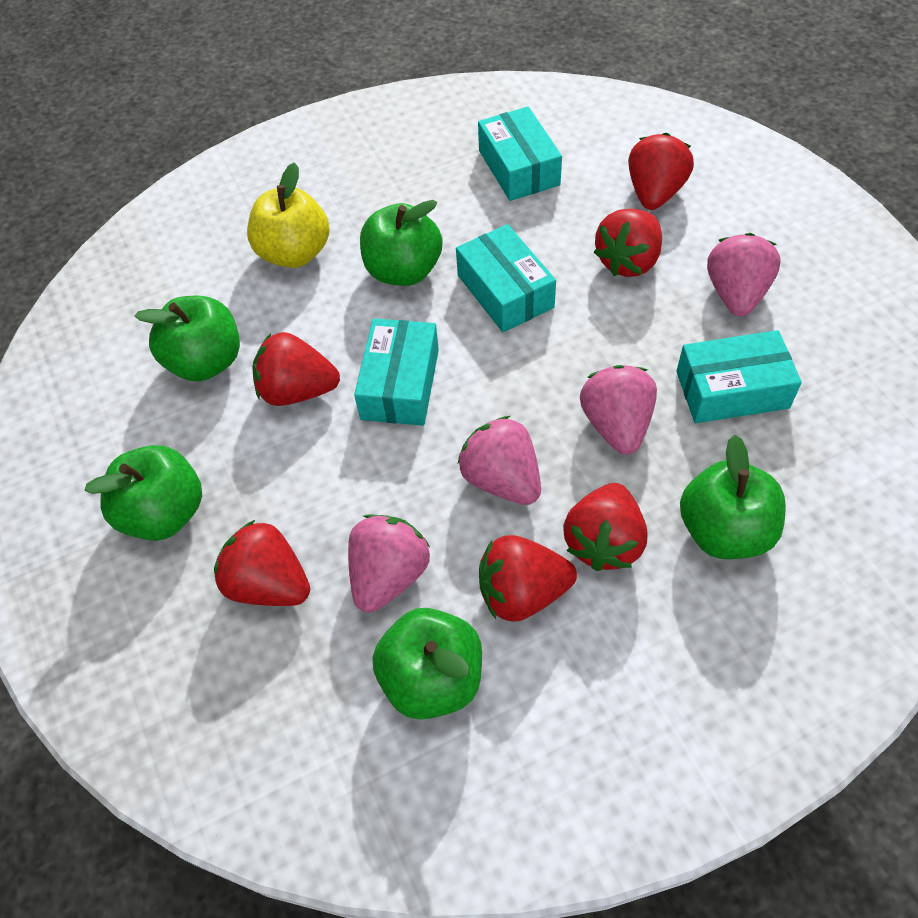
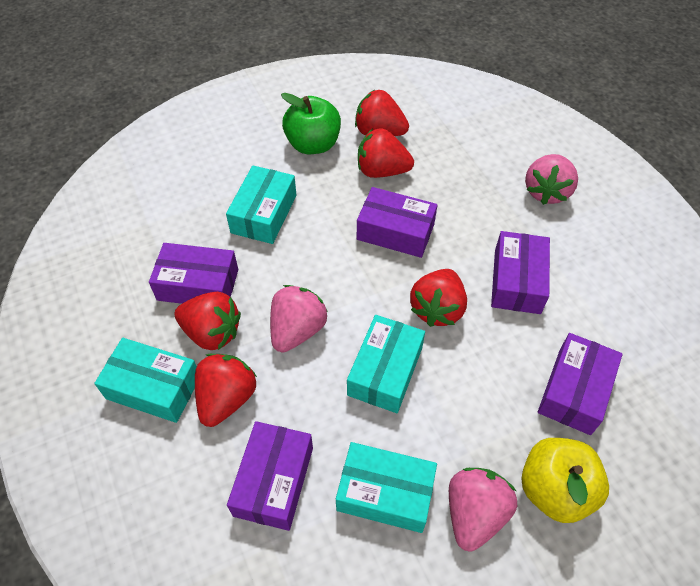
green apple: [85,445,202,541] [134,296,240,382] [360,200,443,286] [373,608,482,720] [680,435,786,559] = 5 -> [281,93,341,154] = 1
pink strawberry: [348,514,430,612] [458,416,541,505] [580,365,657,455] [707,233,781,316] = 4 -> [270,285,328,353] [449,468,517,552] [525,154,578,205] = 3
purple box: none = 0 -> [149,243,238,304] [227,421,313,531] [357,187,438,258] [491,231,550,314] [538,333,623,435] = 5
red strawberry: [214,520,310,606] [252,332,340,406] [479,535,577,622] [563,483,647,571] [594,209,662,277] [628,133,694,210] = 6 -> [174,292,241,350] [195,354,257,427] [355,90,409,136] [358,129,414,178] [410,269,467,327] = 5

